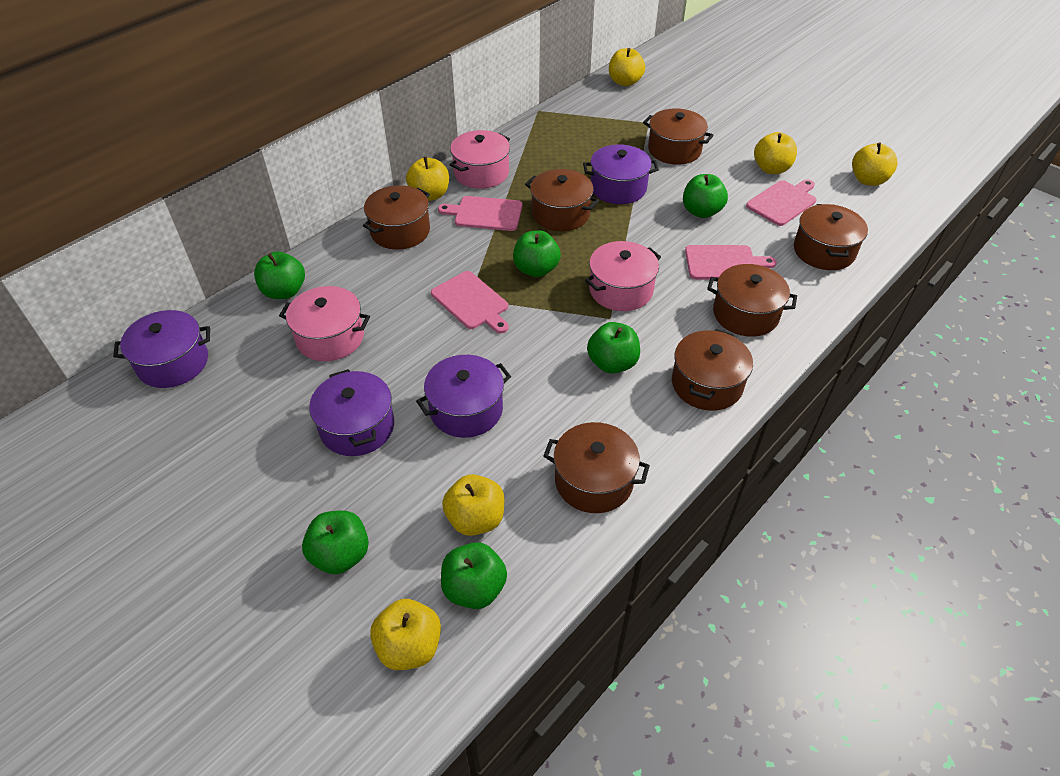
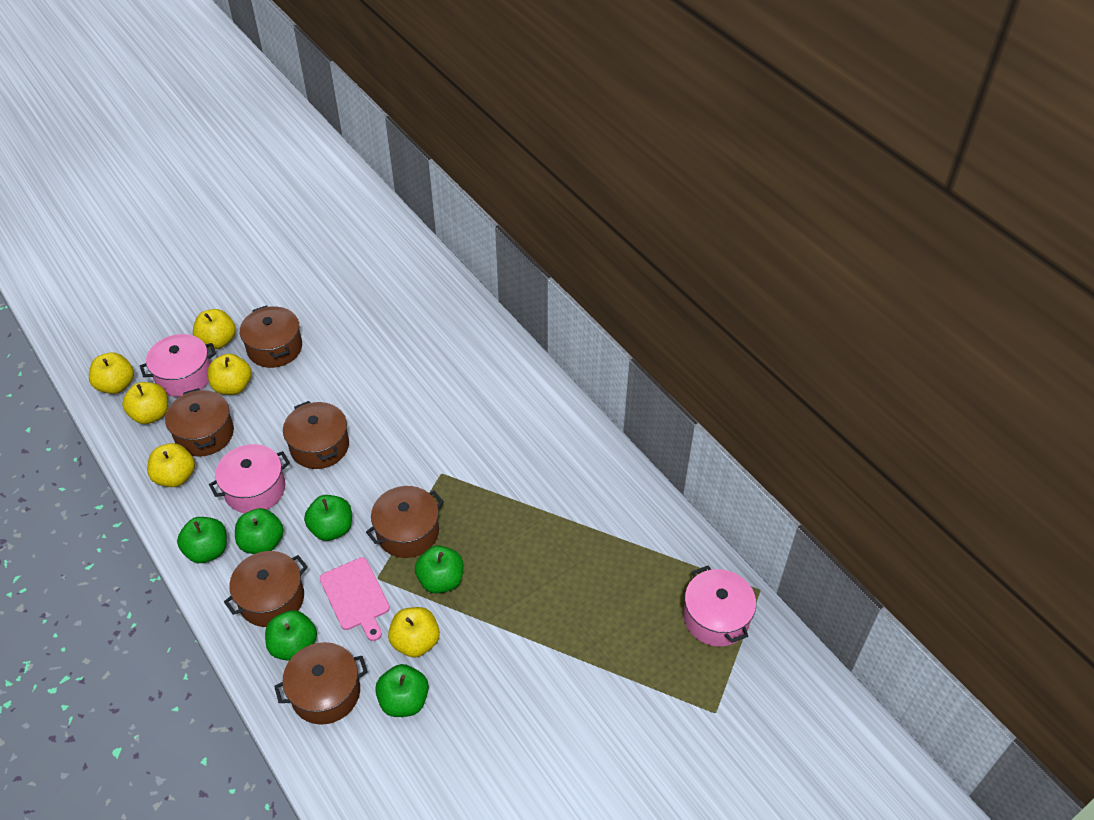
brown pot: [363,185,430,250] [525,169,599,231] [543,422,650,513] [643,108,713,165] [672,329,753,411] [707,264,797,337] [794,204,868,270] = 7 -> [165,388,234,457] [224,551,308,627] [240,305,302,368] [274,642,368,724] [283,401,349,469] [366,486,444,558] = 6
pink cutting board: [431,271,509,333] [438,196,522,231] [685,245,777,279] [746,179,816,226] = 4 -> [320,557,390,641] = 1
purple pot: [113,310,210,388] [309,369,394,456] [416,355,511,438] [583,144,659,204] = 4 -> none = 0

